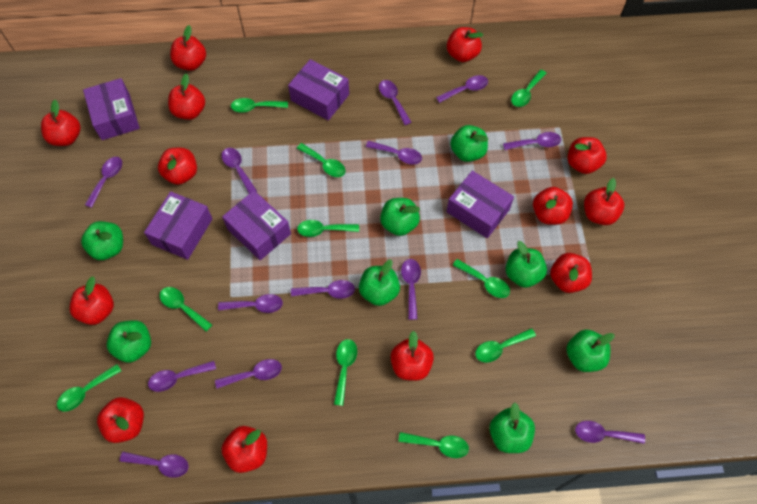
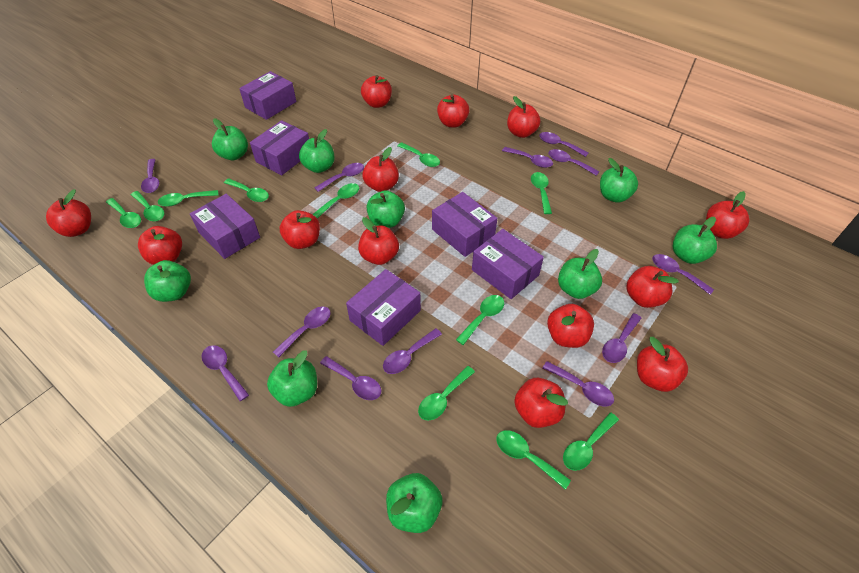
green apple: [81,221,123,260] [106,320,151,363] [359,260,400,306] [380,198,420,236] [450,125,488,162] [489,403,535,453] [505,241,547,288] [566,330,615,372] = 8 -> [144,260,191,302] [212,119,248,160] [267,350,317,407] [299,129,335,173] [367,190,405,228] [386,473,442,533] [558,249,602,299] [600,158,638,203] [673,217,717,264] = 9
green spoon: [57,364,121,412] [159,287,212,332] [231,98,288,113] [297,143,345,177] [297,220,359,237] [334,339,357,406] [398,432,469,458] [453,259,510,298] [475,328,536,363] [511,70,547,107] = 10 -> [106,198,141,228] [131,191,165,221] [158,190,219,207] [224,178,269,202] [312,183,359,219] [397,142,440,167] [418,366,475,421] [456,295,504,345] [496,430,571,490] [531,172,552,214] [563,412,619,471] = 11
purple box: [83,78,140,140] [144,191,212,260] [222,190,291,260] [288,59,349,121] [447,171,514,238] = 5 -> [190,194,260,259] [239,71,297,120] [250,120,309,175] [346,269,421,346] [432,192,497,257] [472,229,544,299] = 6
purple spoon: [85,157,122,208] [119,452,189,478] [148,361,216,392] [215,359,282,389] [218,294,283,313] [221,148,257,194] [291,280,355,299] [366,141,422,164] [379,80,412,125] [401,259,421,320] [436,75,488,103] [503,132,561,150] [575,421,645,444] = 13 -> [141,159,159,193] [201,345,249,401] [273,307,331,357] [314,163,364,192] [320,356,381,400] [383,328,442,374] [502,147,553,168] [539,132,588,157] [543,361,614,406] [548,149,600,176] [602,313,641,363] [652,254,714,295] = 12

